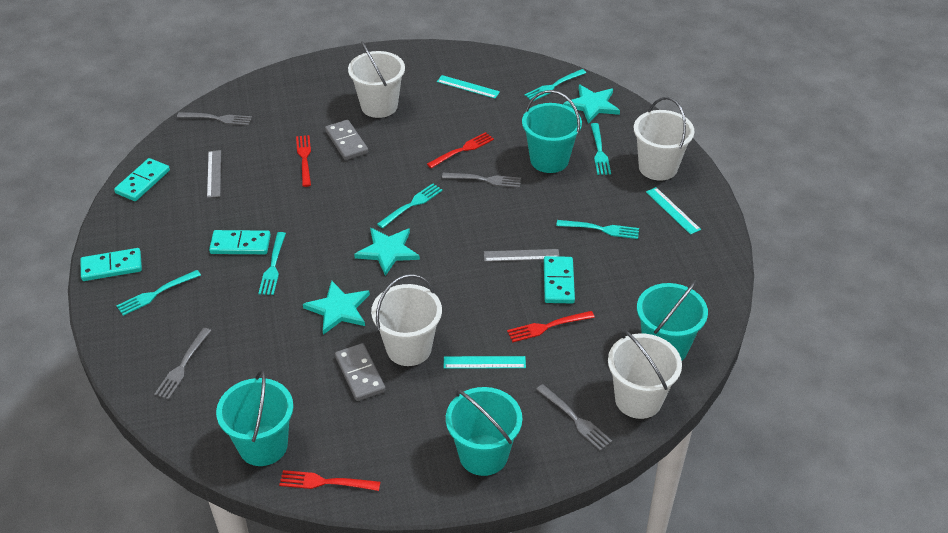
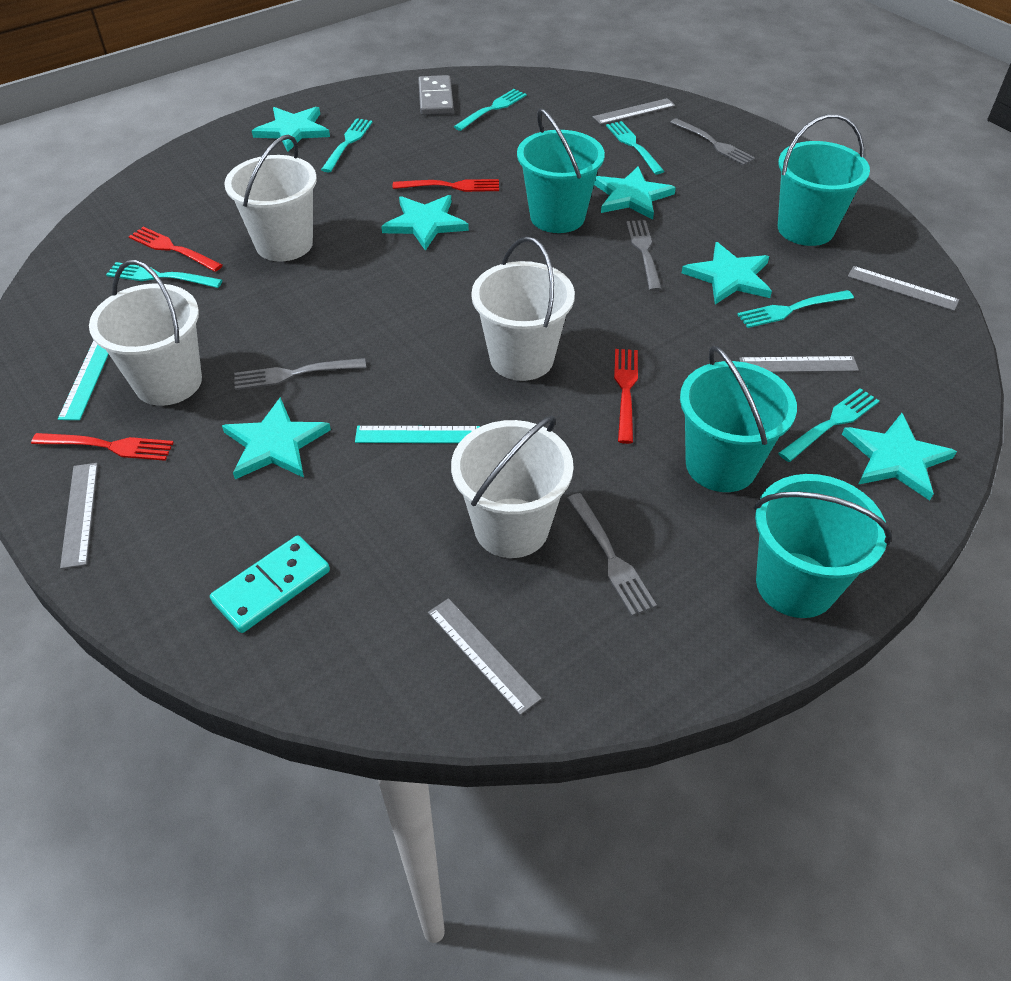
grey domino: [325,120,368,160] [335,343,386,401] = 2 -> [418,75,454,115] = 1
grey ruler: [207,150,221,198] [484,249,559,262] = 2 -> [60,463,98,569] [428,598,542,715] [593,98,675,124] [739,356,859,372] [847,266,959,311] = 5
turquoise domino: [81,248,142,281] [114,158,170,201] [209,230,271,254] [544,256,575,303] = 4 -> [210,535,330,633] = 1
turquoise ruler: [437,75,500,98] [444,356,526,369] [646,187,701,235] = 3 -> [58,340,109,420] [355,426,480,443] = 2
turquoise star: [303,280,370,335] [354,228,420,276] [563,85,620,124] = 3 -> [222,397,331,479] [252,107,330,152] [381,195,469,251] [594,166,676,220] [682,242,772,304] [842,413,957,500] = 6

